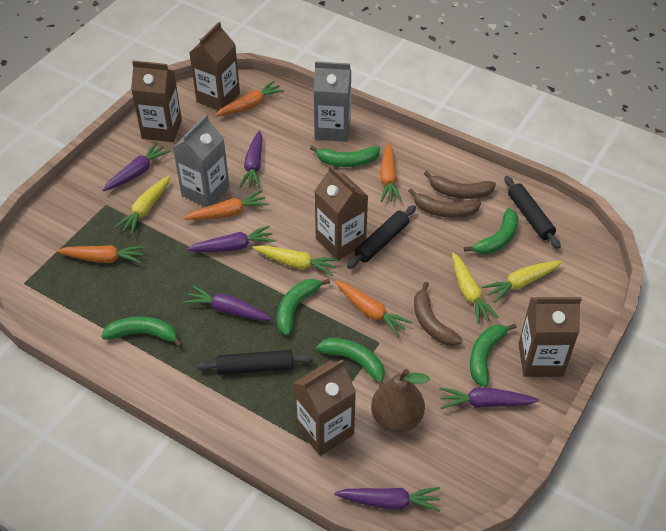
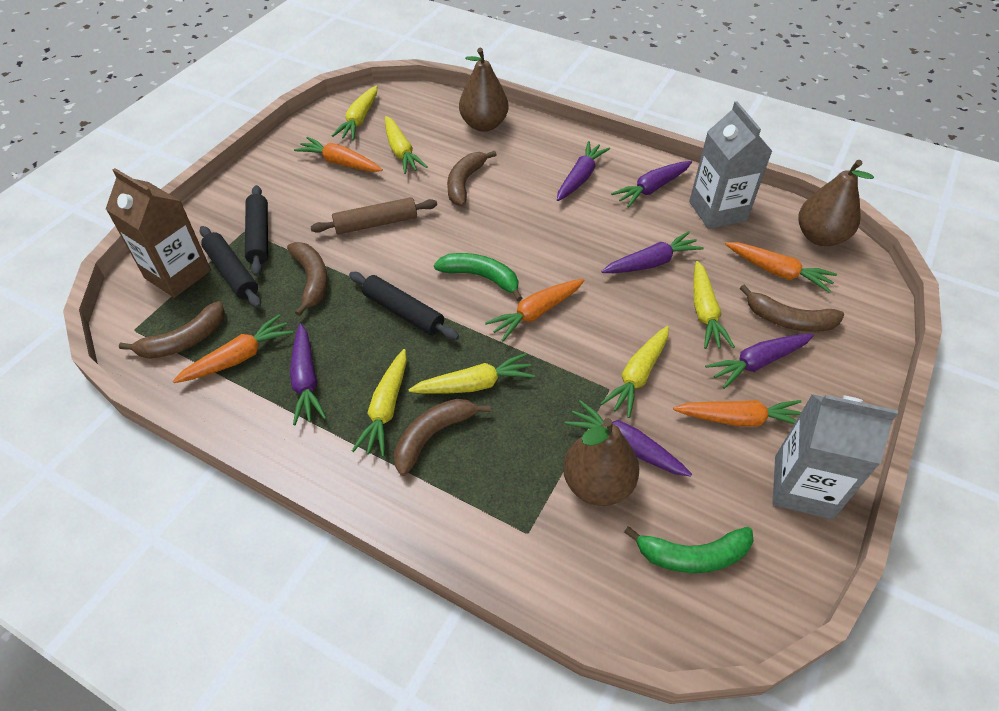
brown banana: [408,189,481,218] [414,282,463,346] [424,171,496,199] = 3 -> [119,301,225,359] [287,242,328,316] [394,399,491,476] [447,151,496,206] [740,285,844,332] = 5
brown carton: [131,61,182,142] [189,22,240,110] [293,359,356,456] [315,165,368,260] [519,297,582,377] = 5 -> [106,168,211,298] = 1
brown pear: [371,369,430,432] = 1 -> [459,48,508,132] [563,418,639,506] [798,160,874,246] = 3
brown rolling pin: none = 0 -> [311,197,437,234] = 1
green banana: [101,316,183,347] [277,279,330,336] [310,146,380,167] [316,338,385,387] [464,208,518,254] [470,324,517,387] = 6 -> [434,253,522,301] [624,526,754,573] = 2
yellow carrot: [114,176,170,235] [253,245,339,276] [452,253,499,324] [482,261,562,303] = 4 -> [332,86,377,140] [352,349,407,457] [385,116,427,174] [408,353,535,394] [600,326,669,418] [693,261,735,349] = 6

